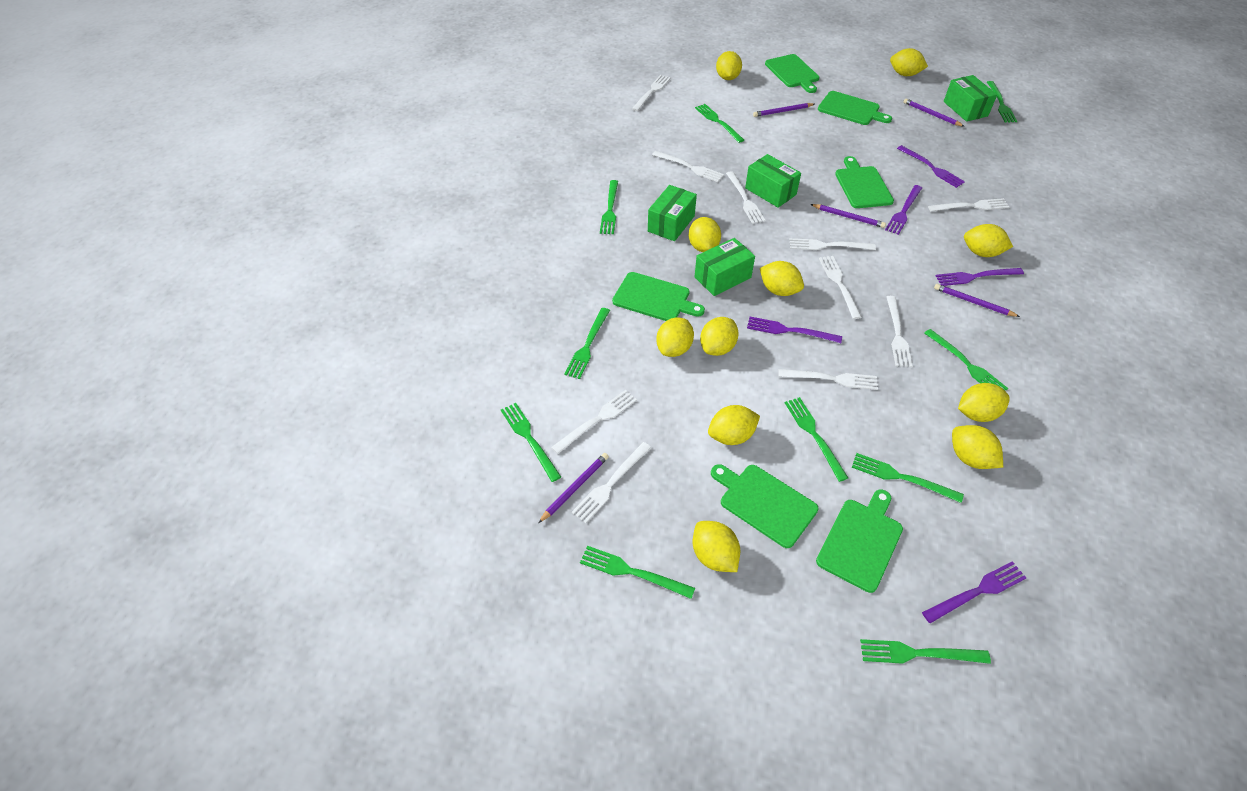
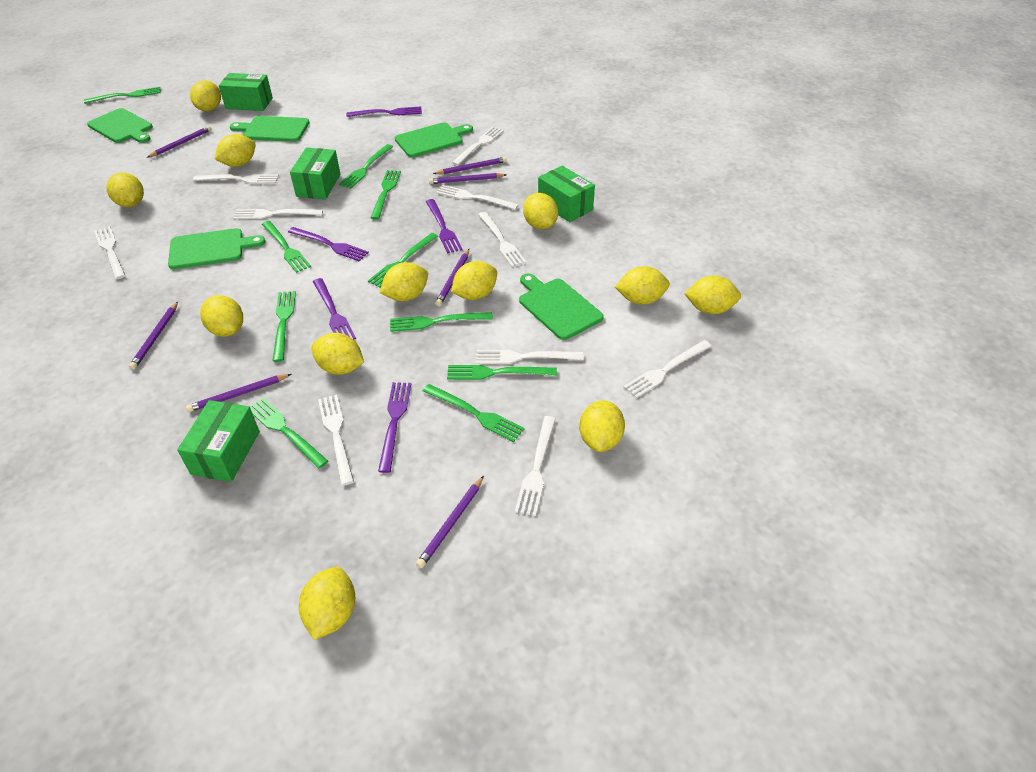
green cutting board: [612,272,705,321] [711,464,818,548] [765,54,819,93] [816,489,903,593] [818,91,892,125] [835,156,894,208] = 6 -> [87,108,153,143] [168,228,265,269] [230,116,309,142] [395,122,473,157] [519,273,604,340] = 5
purple pencil: [538,453,609,523] [753,103,815,117] [810,204,886,228] [903,99,965,127] [934,284,1020,317] = 5 -> [129,301,178,370] [147,126,212,158] [186,374,291,412] [416,476,484,568] [429,173,507,184] [433,157,507,174] [435,249,469,306] = 7
yellow lemon: [656,317,694,357] [689,217,721,252] [693,521,740,572] [700,317,739,356] [708,405,760,445] [716,51,742,80] [760,261,804,296] [890,48,928,76] [952,425,1003,469] [958,383,1010,422] [964,224,1013,257] = 11 -> [106,172,144,207] [190,80,221,111] [200,295,243,337] [215,134,255,167] [299,567,355,640] [311,333,364,375] [380,262,428,301] [451,261,497,300] [523,193,558,230] [579,400,625,452] [615,266,670,305] [684,275,741,314] = 12

